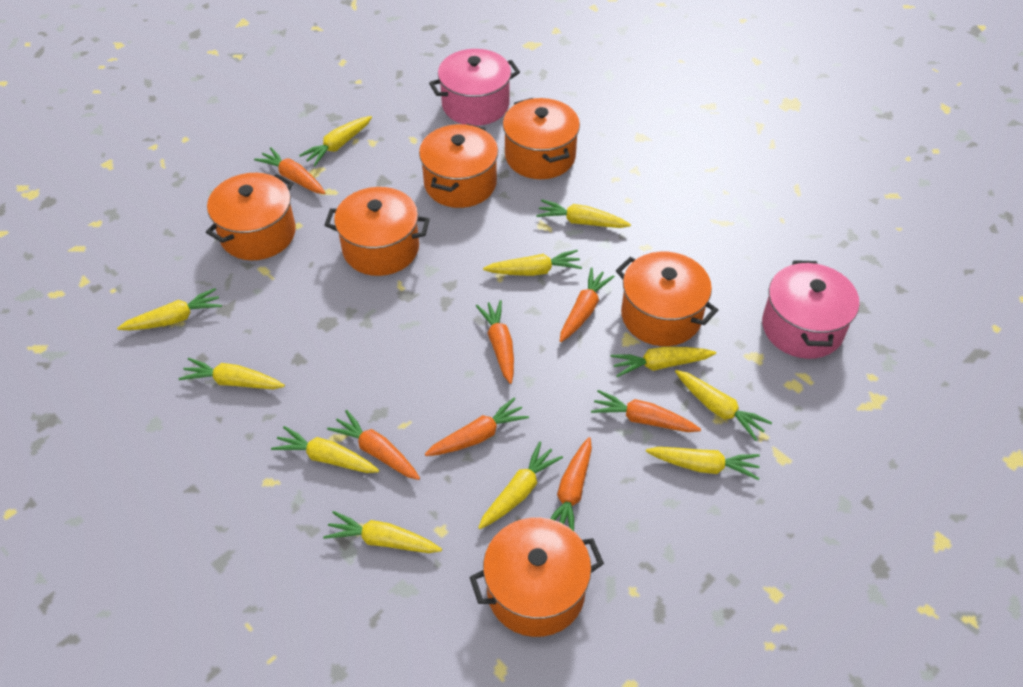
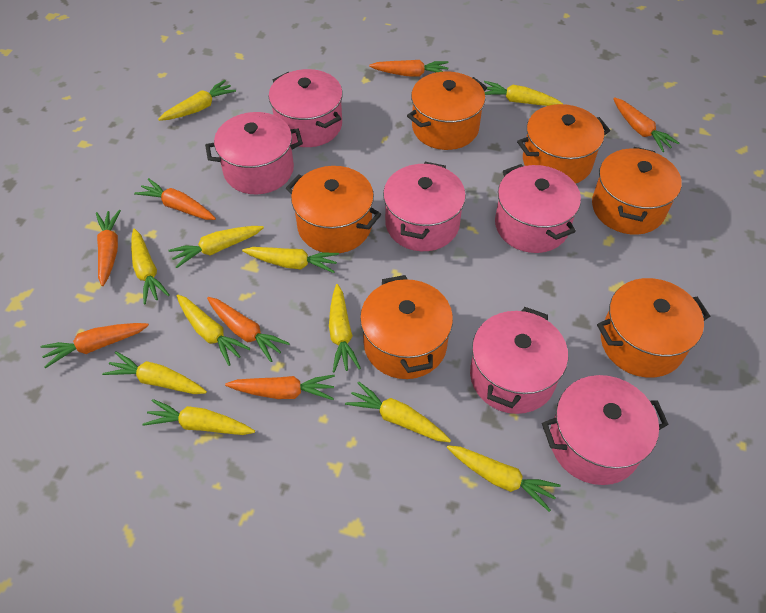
pink pot: [429,49,520,126] [762,260,859,359] = 2 -> [205,112,303,194] [269,69,343,147] [383,162,466,251] [470,307,568,414] [495,164,581,253] [542,375,669,485] = 6

